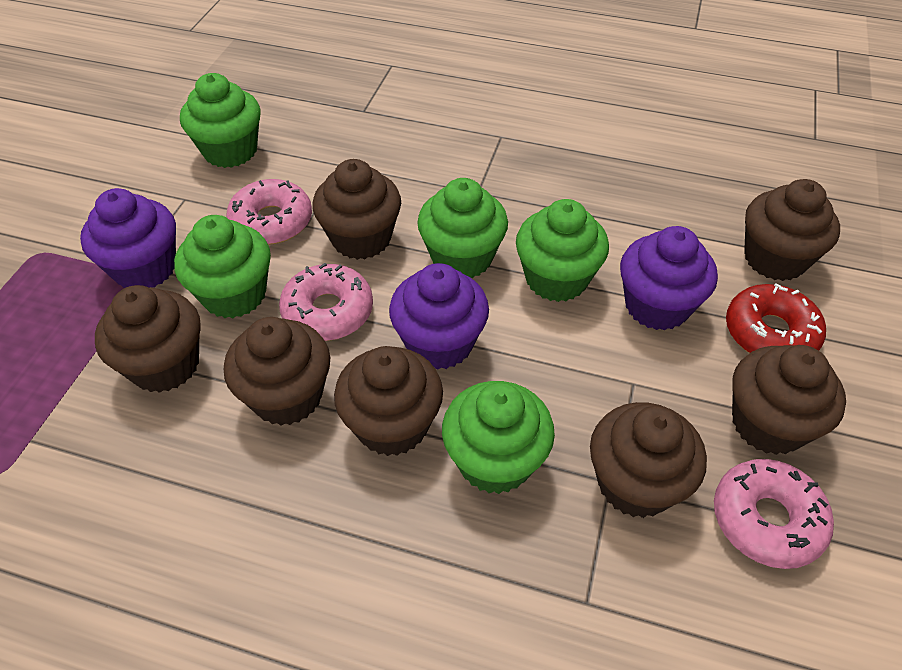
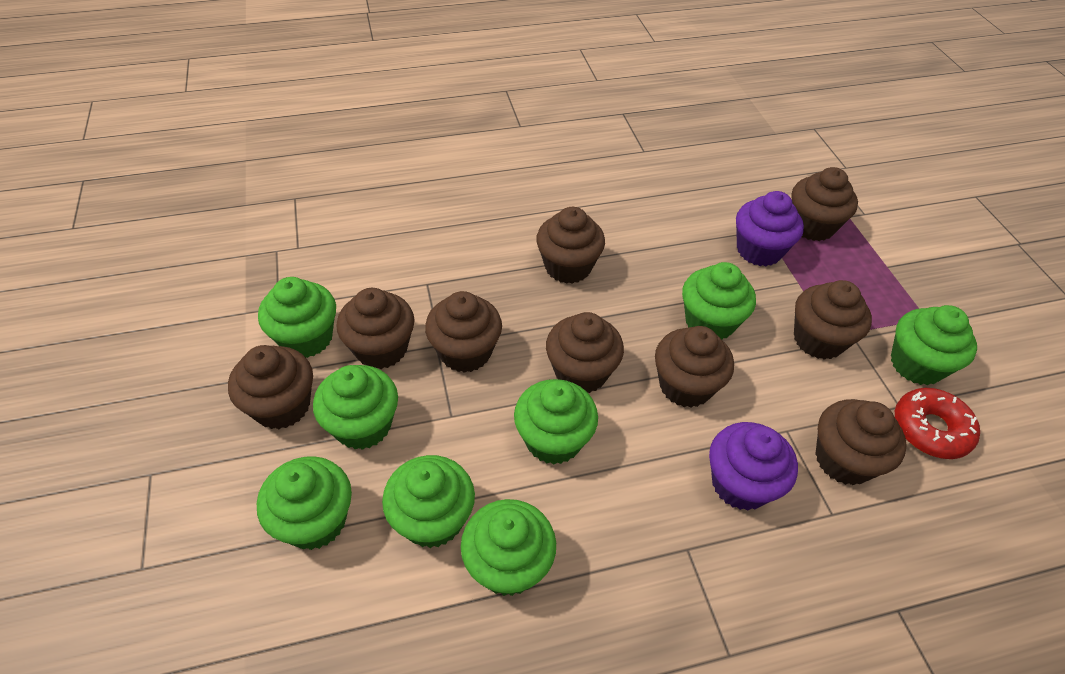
brown cupcake: [95,285,201,393] [224,317,330,426] [313,159,401,260] [334,346,443,456] [590,402,707,518] [732,345,846,455] [744,179,840,281] = 7 -> [228,345,313,429] [337,288,415,369] [425,291,502,373] [536,207,605,284] [546,312,624,393] [655,326,734,408] [791,167,858,241] [794,280,872,360] [815,399,907,485] = 9
green cupcake: [174,215,271,318] [180,73,261,168] [417,178,508,278] [442,381,555,494] [516,199,609,302] = 5 -> [257,456,352,550] [258,277,336,358] [313,365,398,450] [382,455,475,548] [461,499,556,596] [514,379,598,465] [682,262,756,340] [891,305,977,385] = 8
pink donut: [226,179,312,245] [279,263,373,341] [714,459,834,569] = 3 -> none = 0
purple cupcake: [80,188,176,288] [389,263,489,370] [620,226,718,331] = 3 -> [709,422,798,511] [736,191,804,266] = 2

